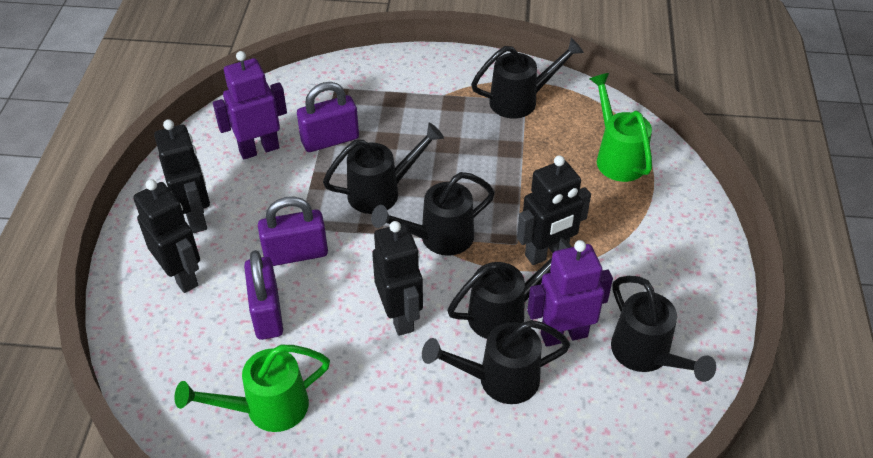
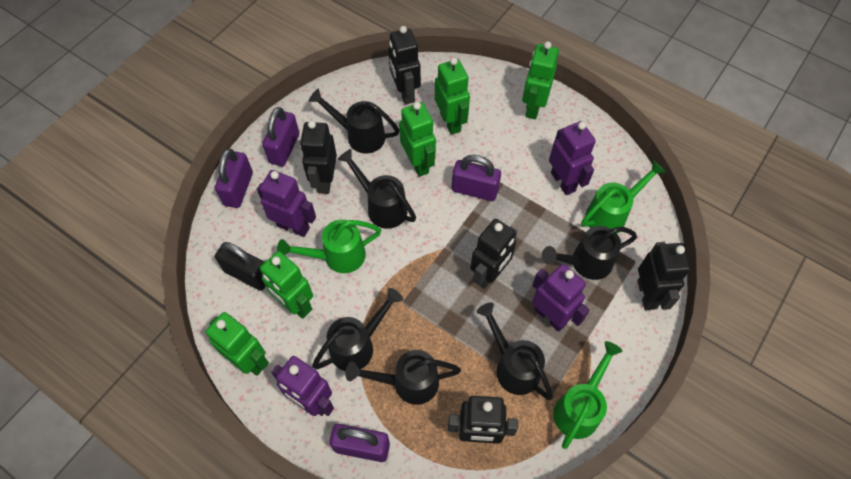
black padlock: none = 0 -> [215,242,266,291] = 1
black robot: [133,179,200,293] [154,119,210,233] [372,221,423,336] [517,155,591,265] = 4 -> [300,121,337,194] [388,26,421,105] [448,396,518,444] [470,219,517,289] [638,242,691,310] = 5
green robot: none = 0 -> [205,312,269,376] [259,251,313,319] [399,102,436,177] [435,57,470,135] [522,41,559,119] = 5
green watering can: [175,345,330,432] [590,73,652,182] = 2 -> [277,219,381,273] [553,341,623,449] [581,160,666,234] = 3
purple padlock: [244,250,283,340] [258,197,328,266] [297,82,359,152] = 3 -> [215,149,253,208] [262,107,299,166] [329,424,390,462] [452,155,501,201] = 4
purple robot: [213,51,287,159] [527,240,613,347] = 2 -> [257,170,316,237] [271,356,334,416] [532,264,590,332] [549,121,596,195] = 4

